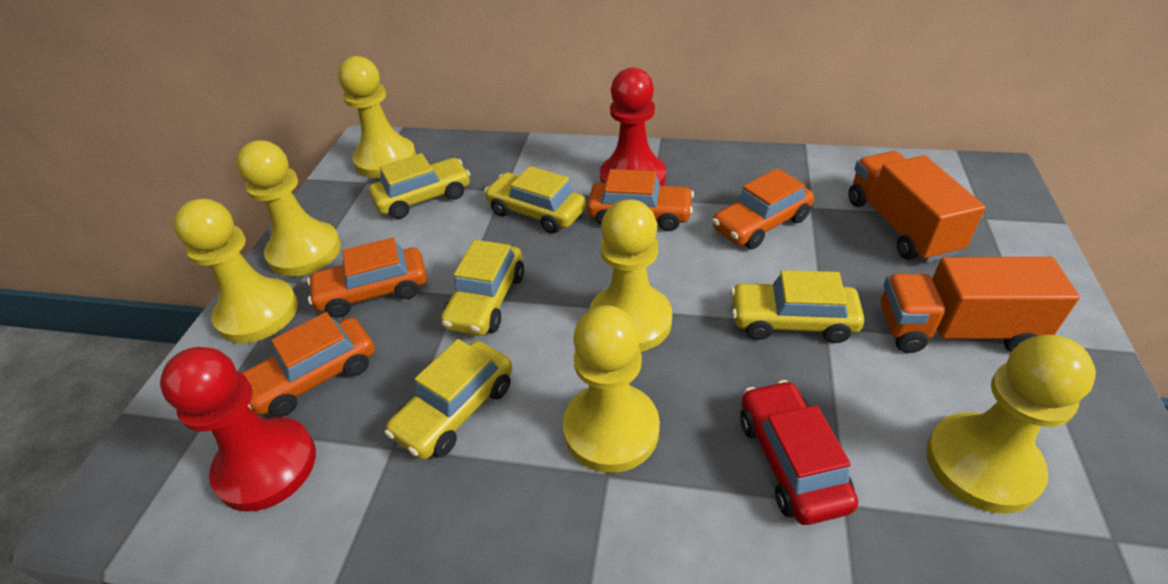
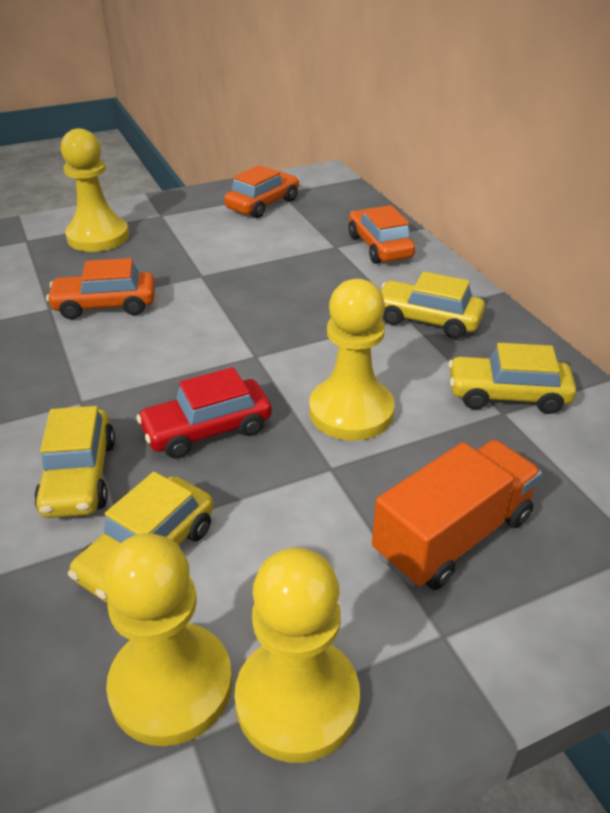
orange car: [242,312,375,417] [307,237,427,318] [587,169,694,231] [712,168,814,249] = 4 -> [46,258,155,319] [224,165,299,218] [349,205,415,264] = 3
orange truck: [848,151,986,262] [881,257,1080,353] = 2 -> [372,440,542,590] = 1
red pawn: [160,347,316,512] [600,68,666,186] = 2 -> none = 0
yellow car: [369,153,471,219] [384,339,513,459] [441,240,524,336] [484,166,586,234] [730,270,864,343] = 5 -> [34,406,115,518] [68,472,213,603] [381,271,485,339] [448,343,576,414] = 4
yellow pawn: [173,199,298,343] [236,141,341,276] [338,56,416,178] [563,305,660,473] [589,199,672,352] [926,335,1096,514] = 6 -> [61,128,129,252] [103,533,232,746] [234,548,360,763] [309,279,395,441] = 4

